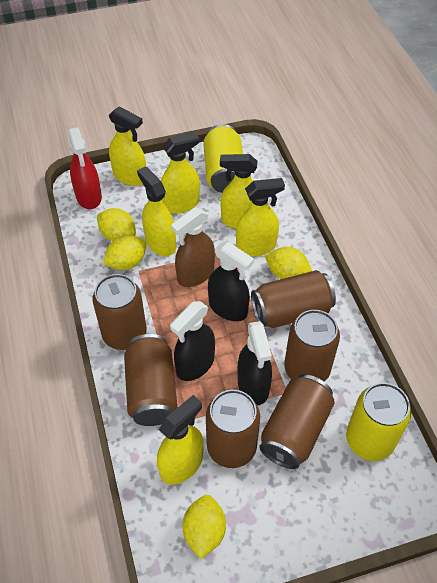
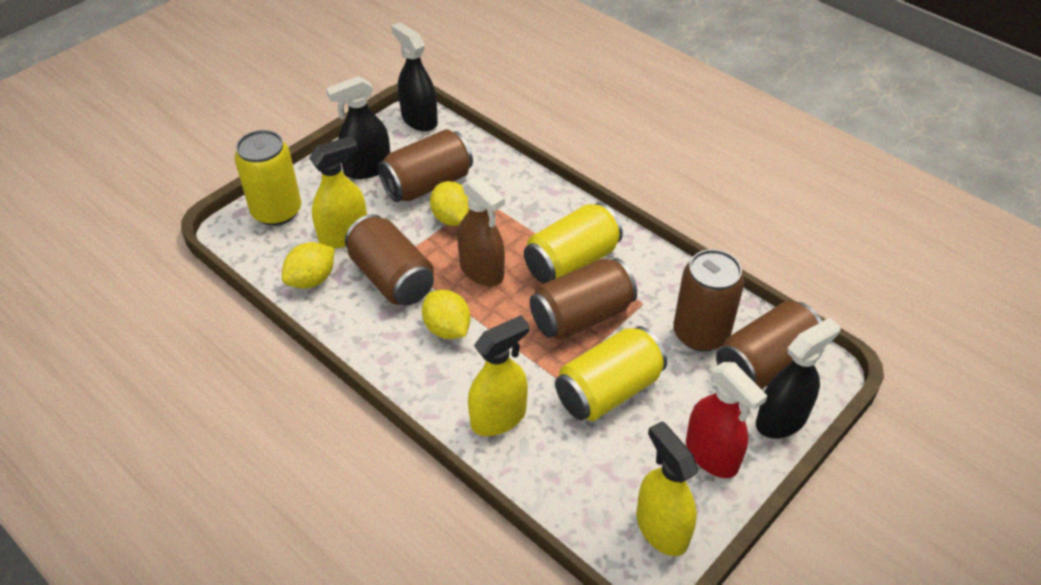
brown can: [93,274,147,350] [124,334,178,426] [206,390,260,468] [251,270,336,328] [259,374,335,469] [284,310,340,381] = 6 -> [345,214,434,306] [378,129,473,202] [530,258,637,340] [673,249,744,352] [716,301,822,389] = 5
yellow can: [203,124,243,193] [346,383,411,461] = 2 -> [234,130,301,226] [524,203,623,284] [555,326,667,421] = 3
yellow lemon: [97,208,136,241] [103,235,146,270] [182,495,226,559] [265,247,312,279] = 4 -> [282,242,334,289] [422,290,471,339] [430,181,470,226] = 3
yellow spray bottle: [109,106,146,186] [137,166,176,256] [157,395,203,485] [161,132,200,214] [220,154,257,229] [236,178,285,257] = 6 -> [309,136,367,248] [468,315,529,436] [636,421,698,556] = 3

